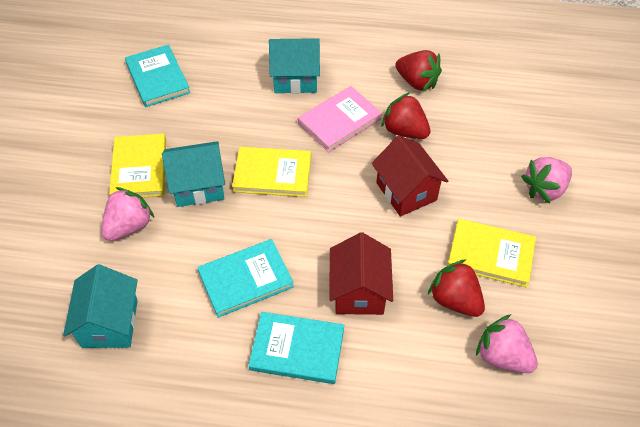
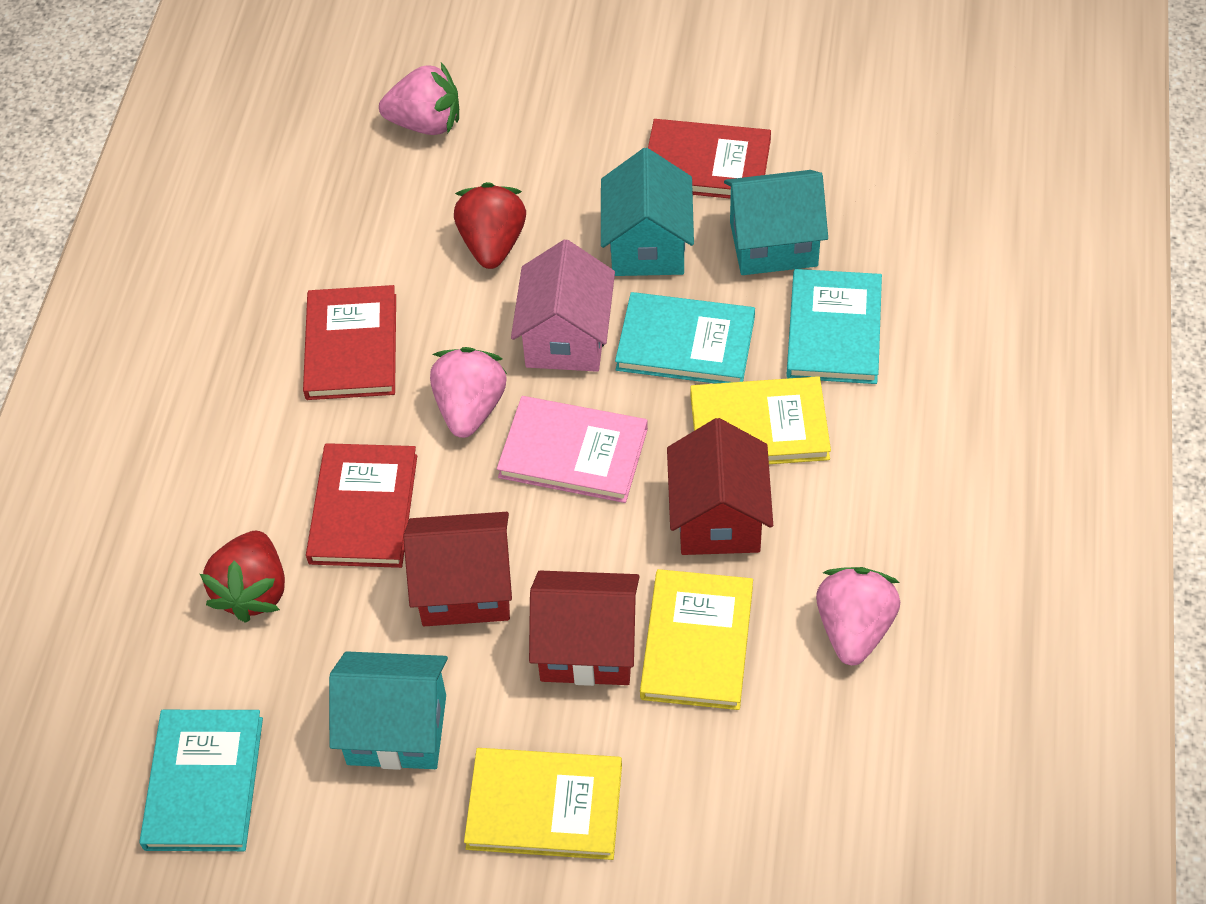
pink house: none = 0 -> [511,239,615,372] = 1
red book: none = 0 -> [303,285,396,400] [306,443,417,568] [648,119,771,199] = 3
red house: [329,233,393,315] [372,136,448,217] = 2 -> [403,512,512,626] [529,571,640,686] [667,418,773,555] = 3
red strawberry: [381,92,431,139] [395,50,442,92] [428,259,485,317] = 3 -> [200,531,285,623] [454,182,526,269] = 2

